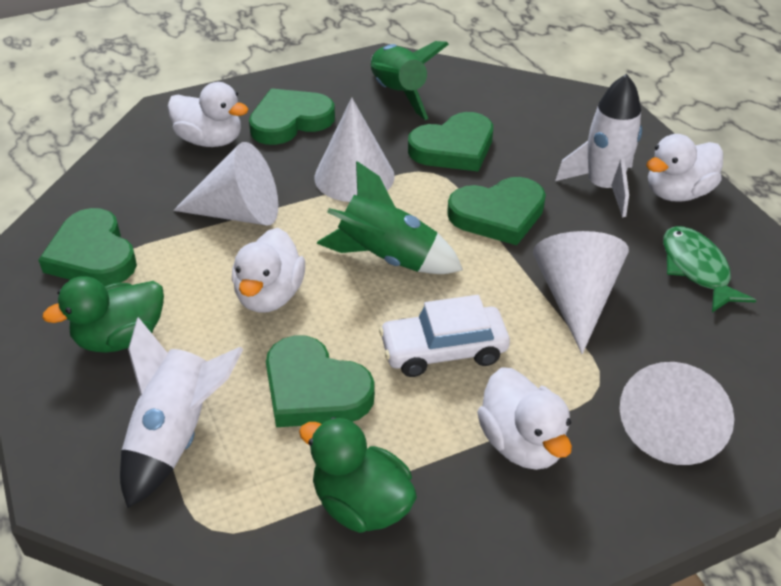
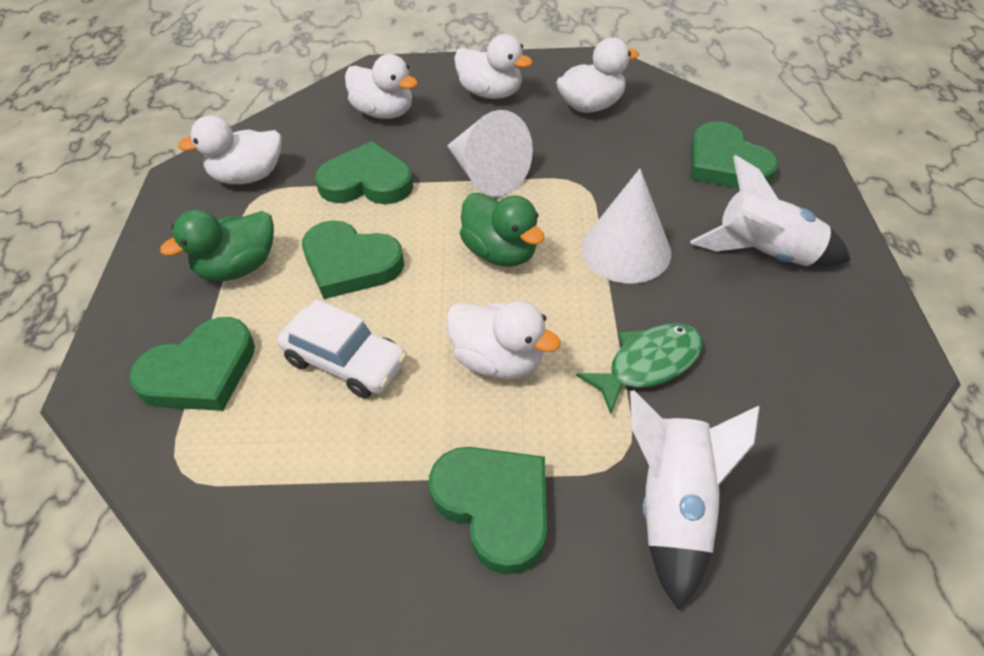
green rocket: [316,161,463,274] [371,41,449,120] = 2 -> none = 0
white cone: [173,142,278,225] [314,98,395,202] [533,231,629,354] [620,362,734,465] = 4 -> [447,110,533,196] [581,169,671,284] = 2
white duck: [167,82,249,147] [232,228,305,313] [477,367,572,470] [646,134,723,202] = 4 -> [178,115,281,184] [345,54,418,119] [446,301,561,379] [454,34,533,99] [556,38,639,113] = 5

